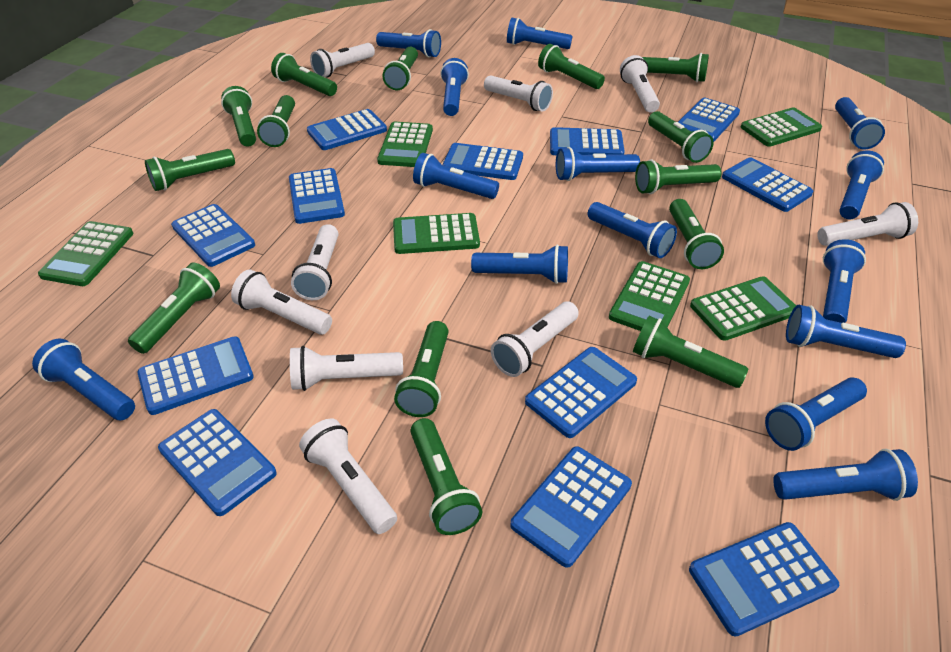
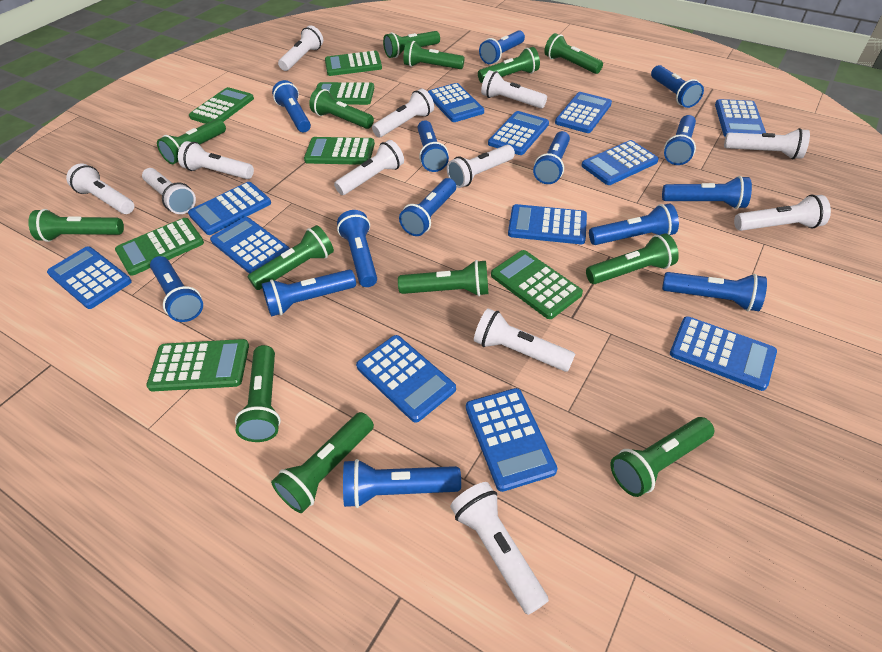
green calculator: [38,221,133,286] [377,122,433,167] [393,213,480,254] [609,261,690,331] [690,276,796,341] [741,107,822,147] = 6 -> [115,218,204,276] [146,339,249,391] [189,87,254,124] [304,137,375,165] [316,82,374,105] [325,51,382,76] [491,250,583,319] = 7
green flashlight: [128,262,220,354] [145,149,235,191] [221,86,256,147] [257,95,295,147] [271,53,337,96] [383,47,418,90] [394,321,449,417] [410,418,482,535] [538,44,605,89] [633,316,748,388] [635,160,721,194] [642,53,709,82] [648,111,714,163] [669,199,724,269] = 14 -> [28,209,124,242] [157,119,226,164] [235,345,281,442] [248,225,334,290] [271,412,374,513] [309,88,374,129] [383,31,440,58] [398,260,488,296] [403,41,464,69] [478,47,540,83] [544,33,603,74] [586,233,679,284] [610,417,714,497] = 13
white flashlight: [231,269,332,335] [290,346,403,391] [291,224,338,300] [299,418,397,534] [310,43,375,77] [484,75,553,112] [491,301,579,377] [620,55,660,112] [817,202,918,246] = 9 -> [66,164,134,214] [142,168,196,214] [178,141,254,179] [278,25,323,71] [334,140,404,195] [372,89,434,137] [447,145,515,188] [450,482,549,615] [474,308,575,372] [481,70,547,108] [724,128,810,159] [734,195,831,231] = 12

